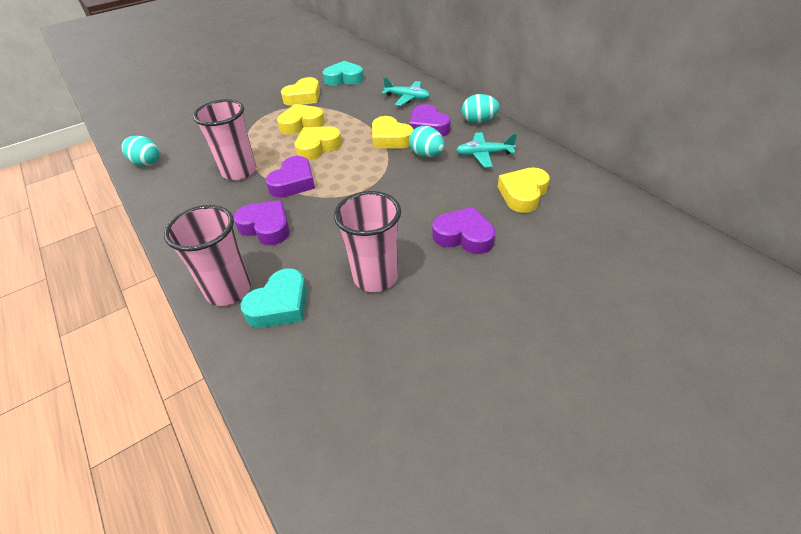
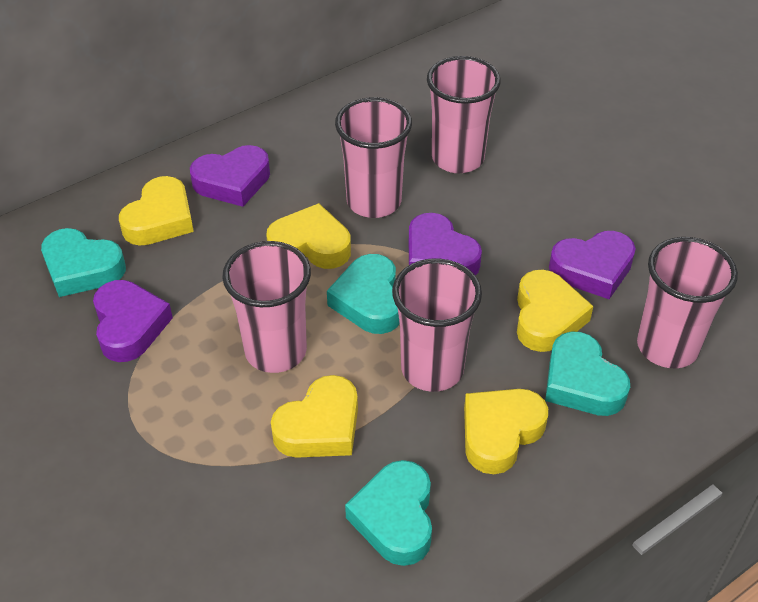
pink cup: [164,205,251,306] [193,99,256,180] [334,191,401,292] = 3 -> [222,241,311,373] [335,97,412,218] [392,258,482,392] [427,56,501,173] [637,237,738,368] = 5
turquoise egg: [121,136,160,167] [409,126,445,158] [462,94,500,123] = 3 -> none = 0
turquoise heart: [240,268,307,328] [323,61,364,86] = 2 -> [41,228,126,297] [327,254,400,334] [345,460,432,566] [545,331,630,416] = 4
turquoise plane: [382,77,430,106] [456,132,517,168] = 2 -> none = 0

